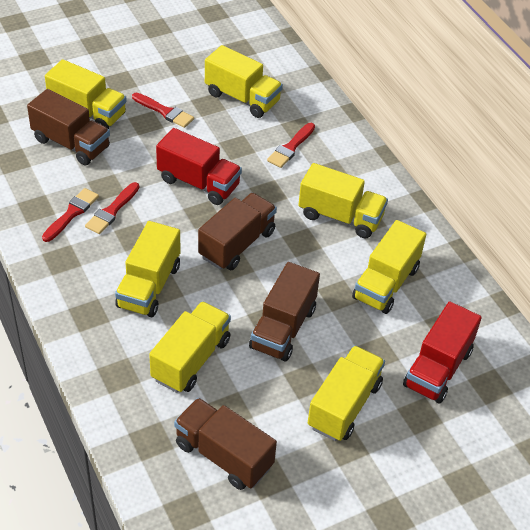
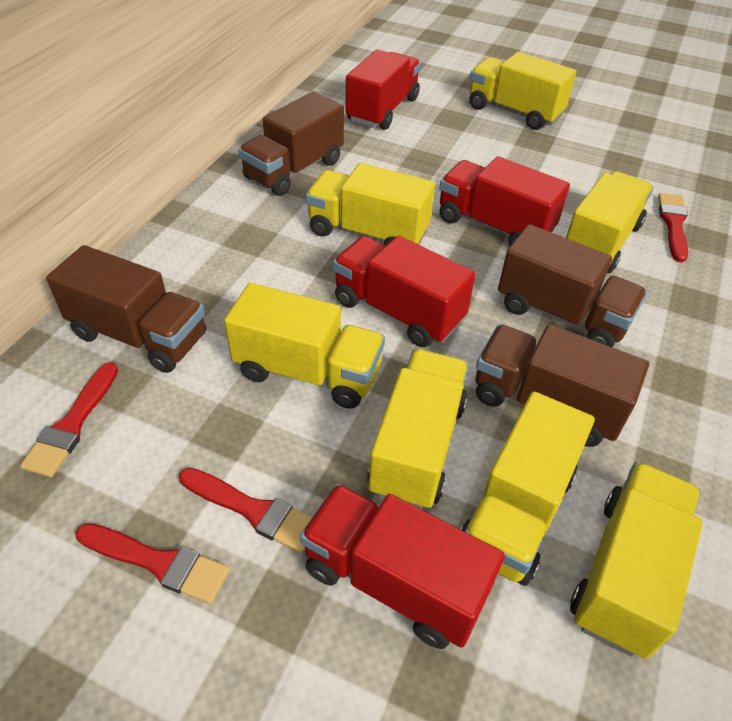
red truck: [156,128,242,205] [403,301,482,403] = 2 -> [300,484,505,649] [333,236,476,347] [345,50,421,130] [439,156,570,246] = 4

